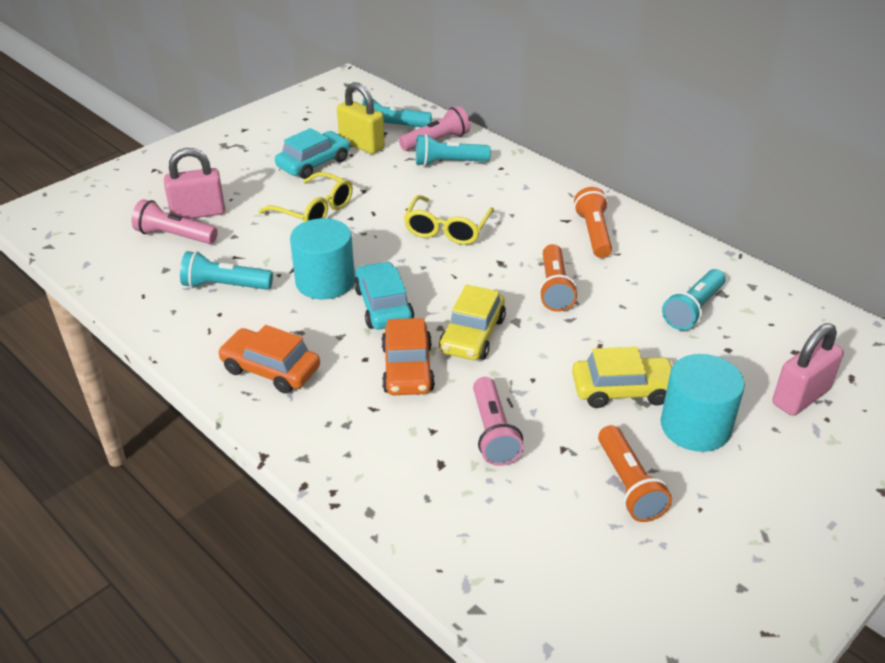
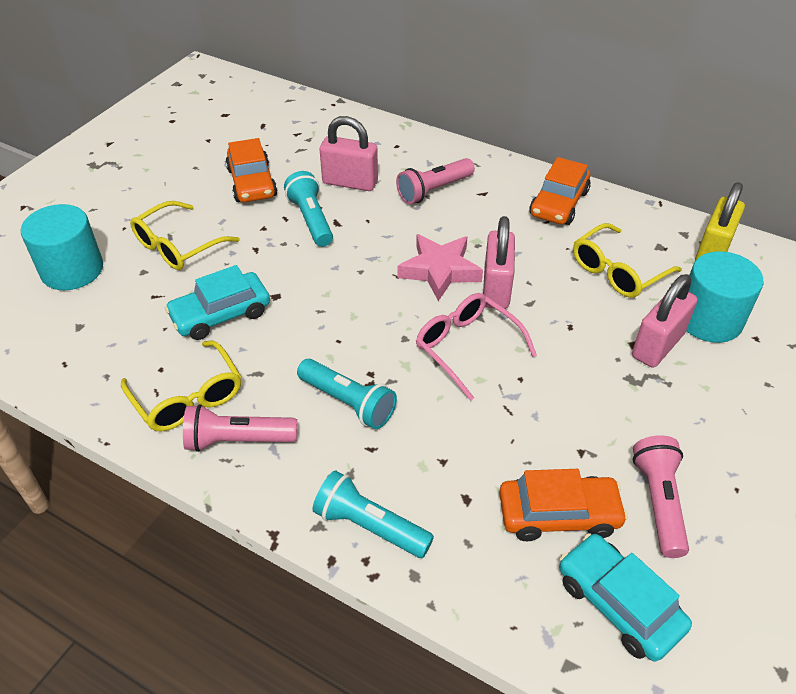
orange car: [218,325,320,394] [381,318,435,395] = 2 -> [225,138,277,202] [499,469,628,541] [529,157,591,225] = 3
orange flashlight: [539,244,578,312] [574,187,612,258] [598,425,672,522] = 3 -> none = 0
pink glasses: none = 0 -> [416,293,537,401] = 1
pink padlock: [164,148,225,219] [772,323,844,416] = 2 -> [320,116,378,191] [483,216,515,309] [632,274,697,368] = 3
pink star: none = 0 -> [397,234,483,301] = 1
turquoise flashlight: [180,251,273,290] [362,98,432,127] [416,134,491,166] [662,269,725,330] = 4 -> [284,171,333,247] [297,359,397,429] [312,470,434,558] = 3
yellow car: [439,284,506,360] [572,347,673,408] = 2 -> none = 0
yellow glasses: [259,172,353,222] [404,195,494,245] = 2 -> [121,340,241,431] [130,201,240,270] [573,223,682,298] = 3

